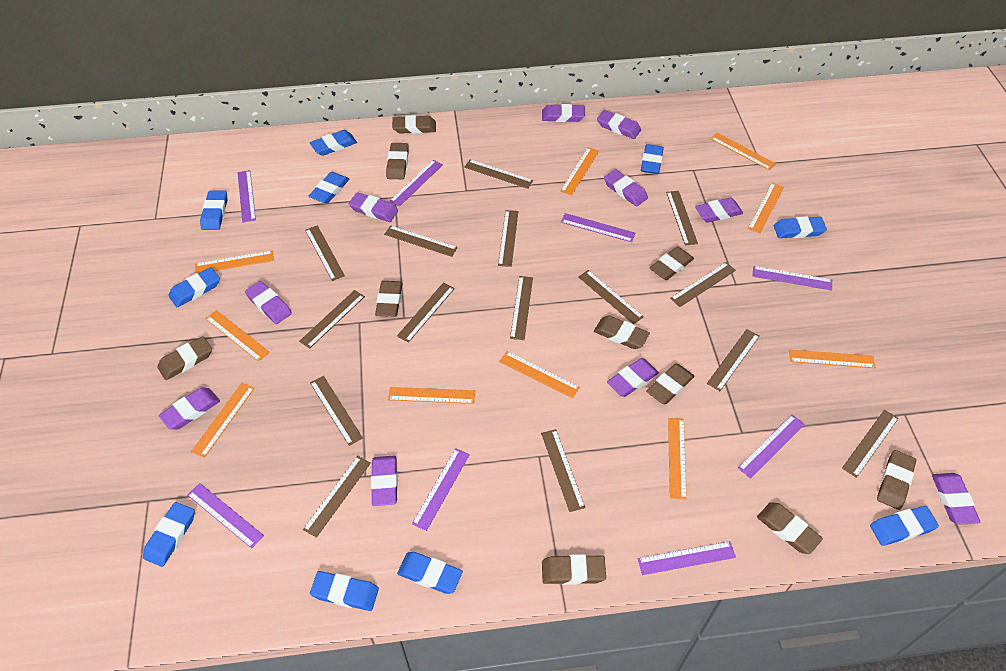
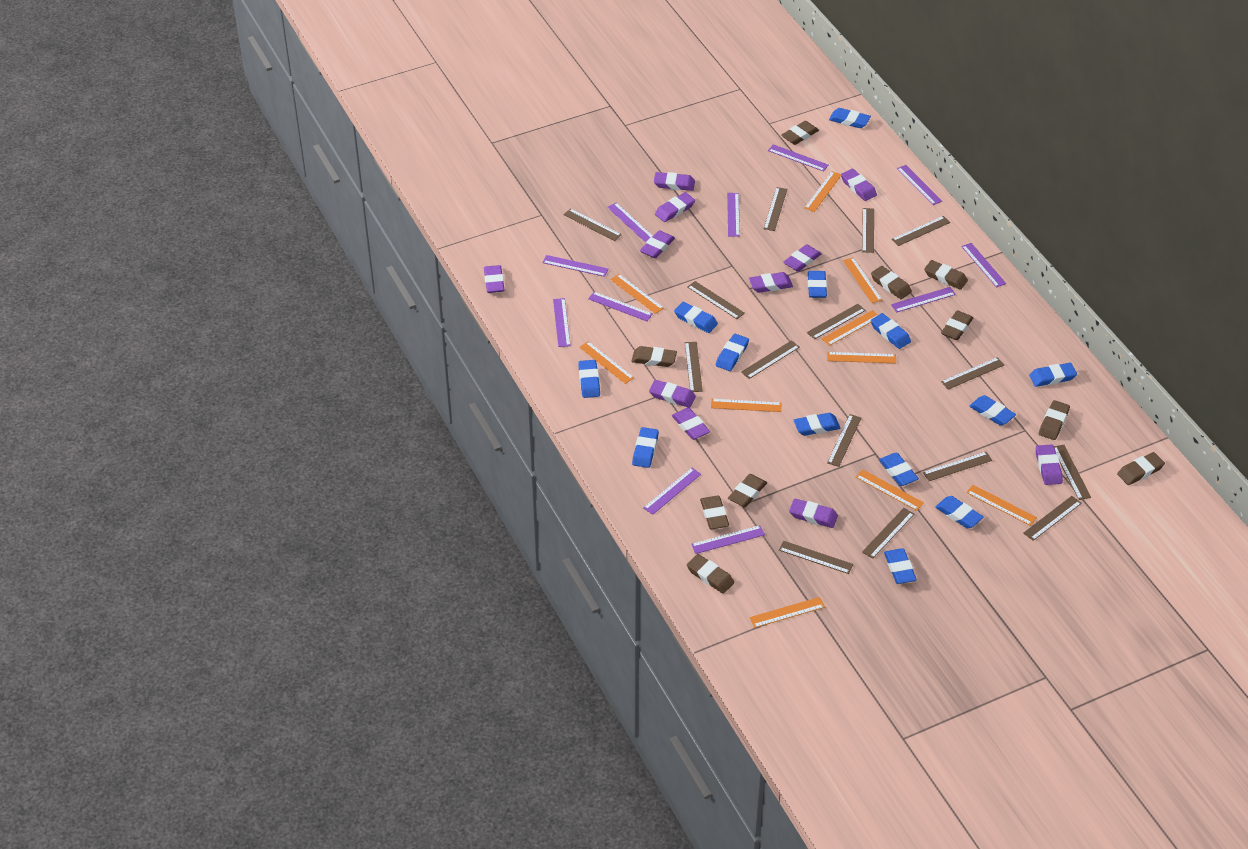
blue eraser: [143,502,195,567] [168,267,220,307] [200,190,227,230] [309,172,349,204] [310,130,357,156] [310,571,379,611] [397,552,463,594] [641,144,664,174] [774,216,827,238] [870,506,939,546] = 10 -> [578,360,600,398] [632,427,659,468] [674,302,718,333] [716,334,749,371] [793,413,840,436] [808,271,827,298] [829,108,871,128] [871,313,911,349] [879,453,919,486] [884,548,917,584] [935,496,983,528] [969,395,1016,426] [1029,363,1077,387] = 13
purple eraser: [159,388,220,429] [245,281,292,324] [349,192,398,222] [371,456,398,506] [542,104,585,122] [597,110,641,139] [604,169,648,206] [607,358,659,397] [695,198,743,223] [932,473,980,525] = 10 -> [484,265,505,293] [640,230,675,258] [649,380,696,408] [654,172,695,191] [655,192,695,222] [672,408,710,440] [749,272,793,293] [783,244,821,272] [789,499,838,528] [841,169,877,201] [1036,445,1063,485] = 11
purple ruler: [187,483,264,548] [238,170,256,223] [390,160,443,206] [412,448,470,531] [561,213,636,242] [638,541,736,575] [738,415,805,479] [752,266,832,291] = 8 -> [543,255,608,277] [553,298,571,347] [588,292,653,321] [607,203,653,242] [643,468,701,515] [691,525,765,554] [727,193,740,237] [768,144,829,172] [891,287,956,313] [897,165,942,205] [961,243,1006,288] = 11

